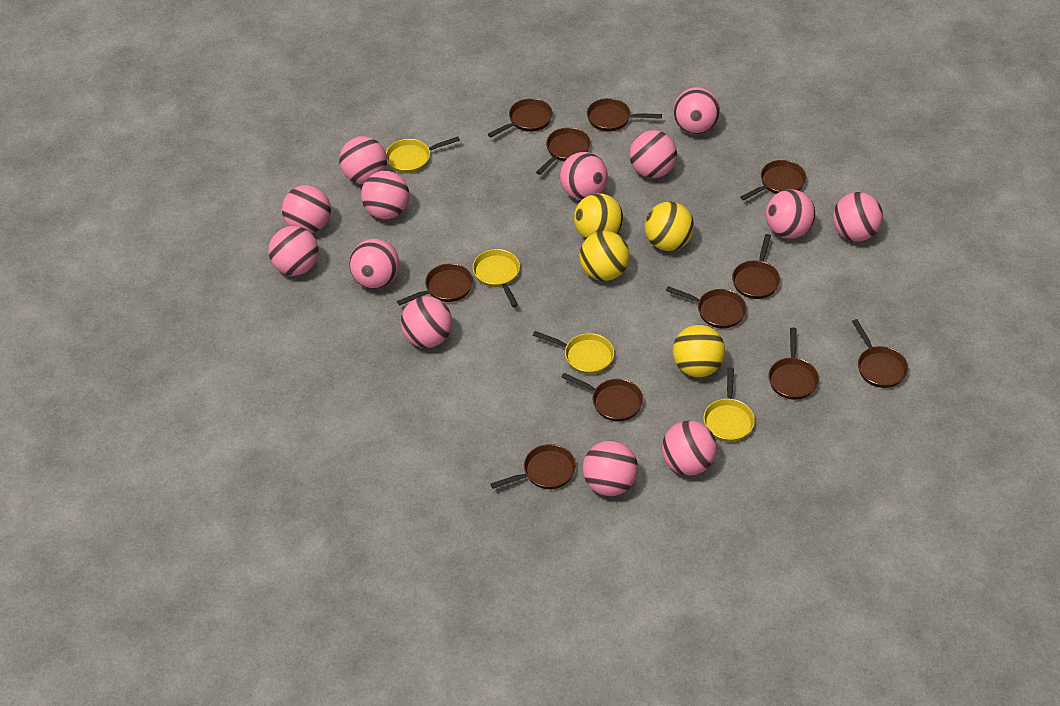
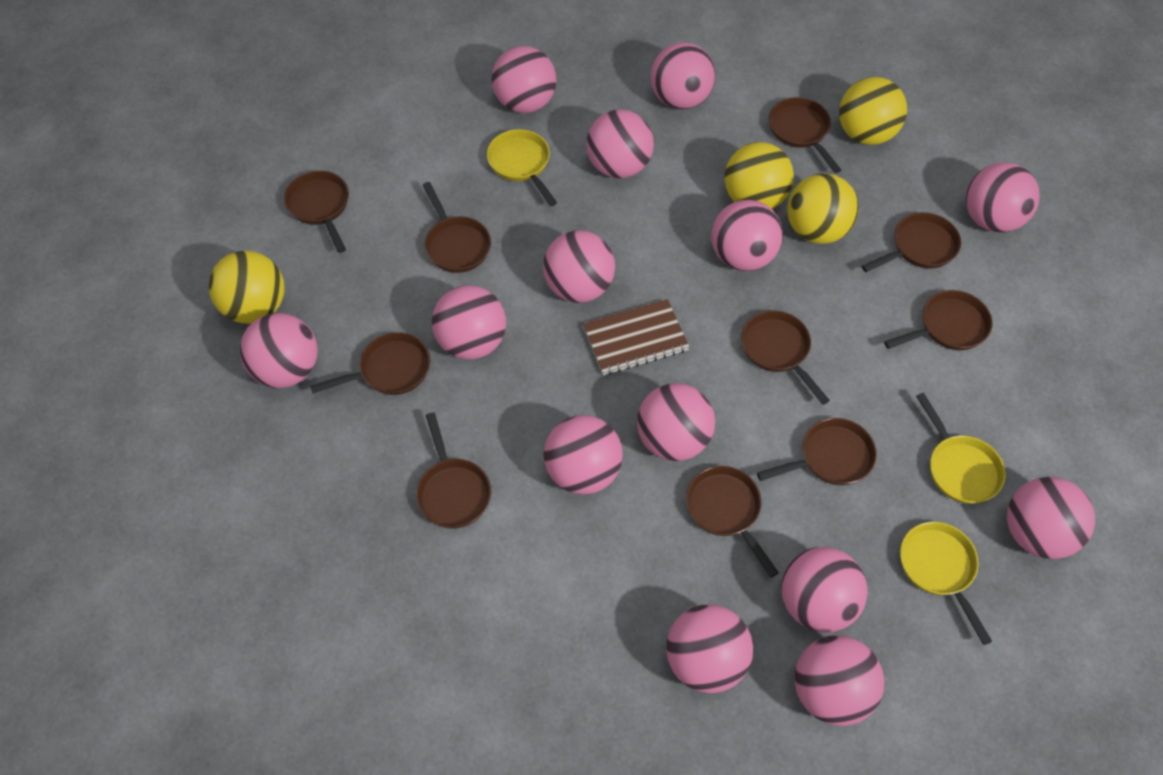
brown notebook: none = 0 -> [583,299,689,375] = 1
brown pan: [397,263,473,306] [488,98,553,137] [491,444,576,489] [536,127,591,175] [561,373,643,421] [587,98,662,132] [666,286,747,328] [732,234,780,299] [740,160,806,200] [768,327,819,400] [852,319,908,388] = 11 -> [284,171,349,253] [310,332,430,395] [416,412,491,529] [423,182,491,273] [686,466,779,577] [741,310,830,405] [757,418,877,485] [769,97,841,173] [862,212,961,272] [884,290,992,350] = 10
pink ball: [268,226,319,276] [282,185,331,233] [339,136,387,184] [349,239,400,289] [361,171,410,219] [401,296,452,348] [560,152,608,200] [583,440,638,496] [629,130,677,178] [662,420,717,476] [673,87,720,134] [766,189,815,239] [833,192,883,241] = 13 -> [240,313,318,388] [432,285,506,359] [491,46,556,113] [543,230,615,303] [543,415,623,495] [586,109,654,178] [637,383,715,461] [651,42,715,109] [666,604,753,693] [711,200,783,271] [781,547,868,632] [794,635,885,726] [966,162,1040,233] [1007,477,1095,559] = 14
yellow pan: [386,137,460,173] [473,249,520,307] [533,331,614,374] [703,367,755,442] = 4 -> [487,129,557,206] [900,522,992,645] [916,392,1005,504] = 3

